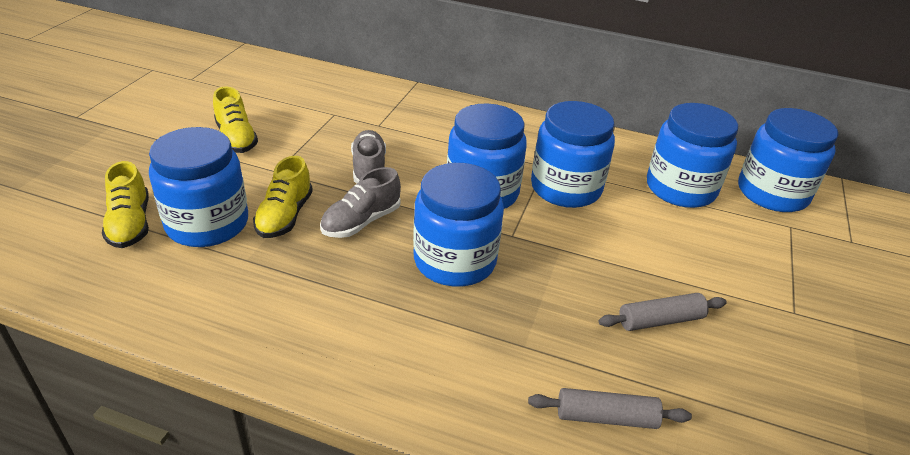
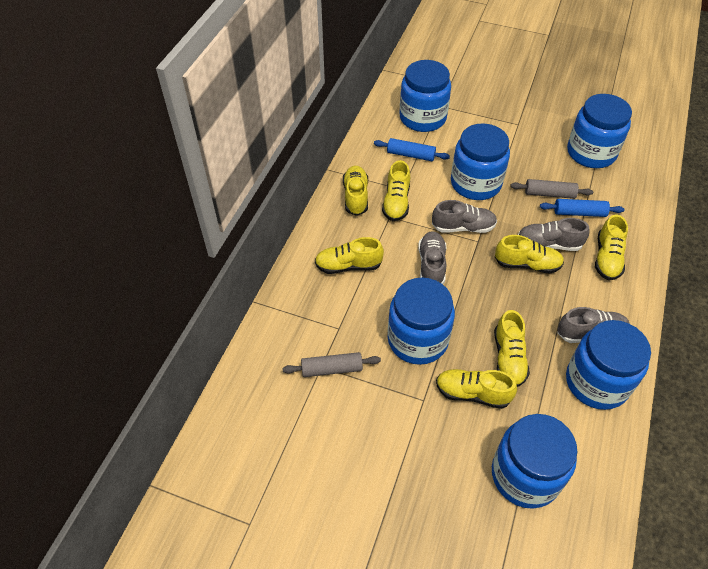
blue rolling pin: none = 0 -> [374,138,450,161] [540,199,624,217] = 2
grey shoe: [320,167,401,238] [351,130,386,184] = 2 -> [418,231,446,284] [432,200,497,233] [518,218,590,251] [557,307,629,343] = 4
yellow shoe: [102,161,149,248] [213,87,258,153] [253,156,313,238] = 3 -> [315,237,384,274] [343,166,368,216] [382,160,410,221] [436,369,517,409] [494,310,530,387] [495,235,564,274] [595,215,628,280] = 7

